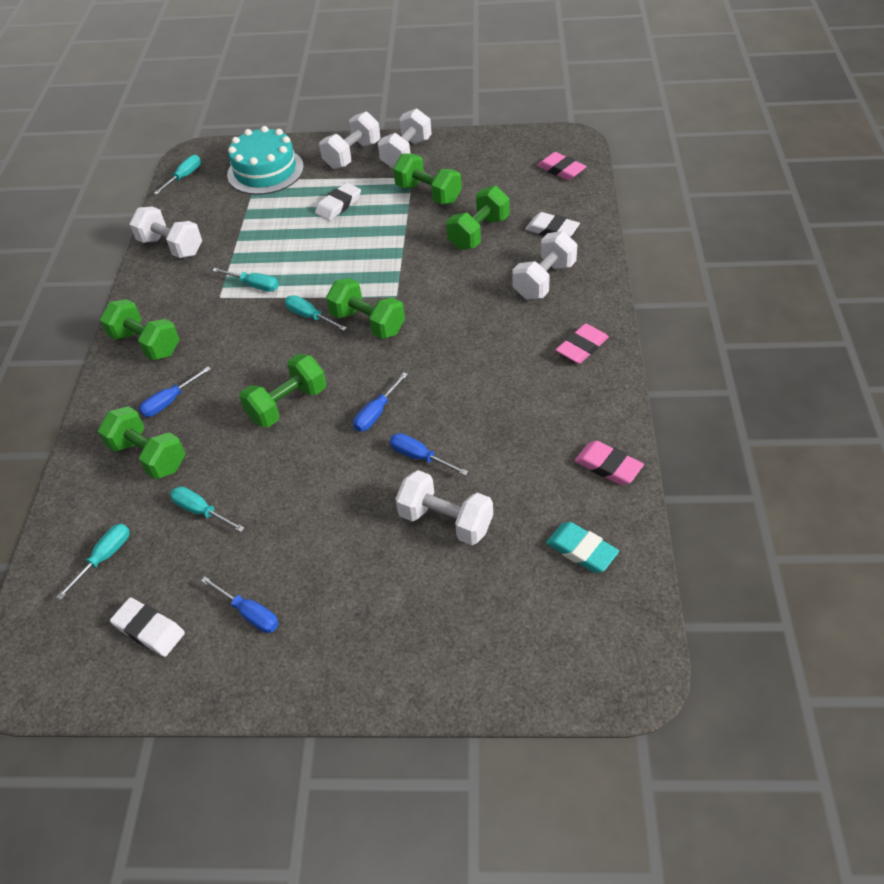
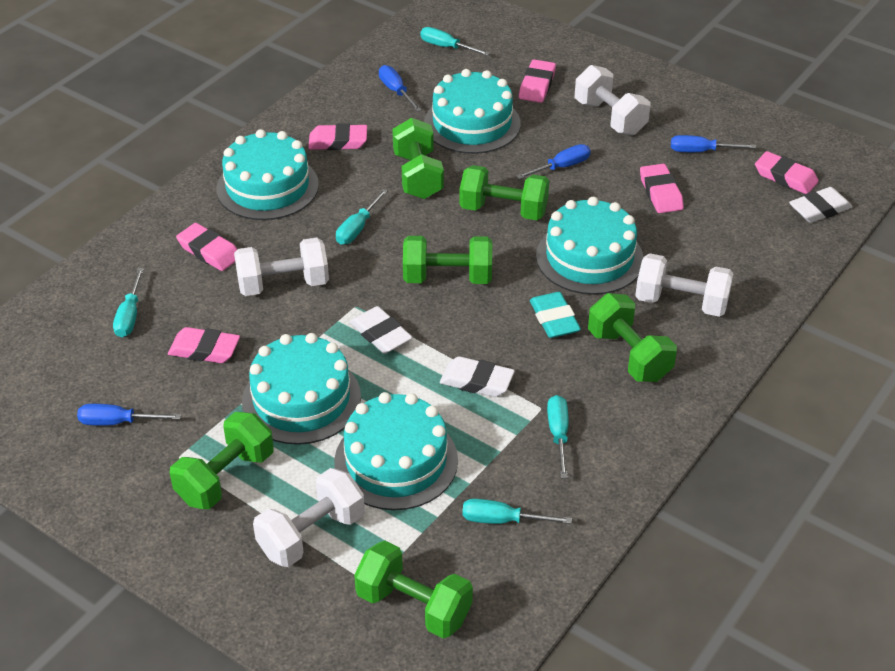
pink eraser: [537,152,586,180] [556,323,609,364] [575,441,644,485] = 3 -> [168,327,240,363] [176,223,237,271] [308,123,367,150] [519,59,556,103] [640,164,684,213] [755,151,819,194] = 6
turquoise cake: [227,126,304,195] = 1 -> [216,129,319,220] [242,333,361,445] [334,392,458,510] [424,69,521,154] [536,197,644,295] = 5
white dumbbell: [130,206,202,258] [319,112,380,169] [378,108,432,169] [395,470,493,545] [513,231,577,300] = 5 -> [234,238,329,296] [253,468,365,567] [575,65,650,135] [635,253,734,317] = 4

